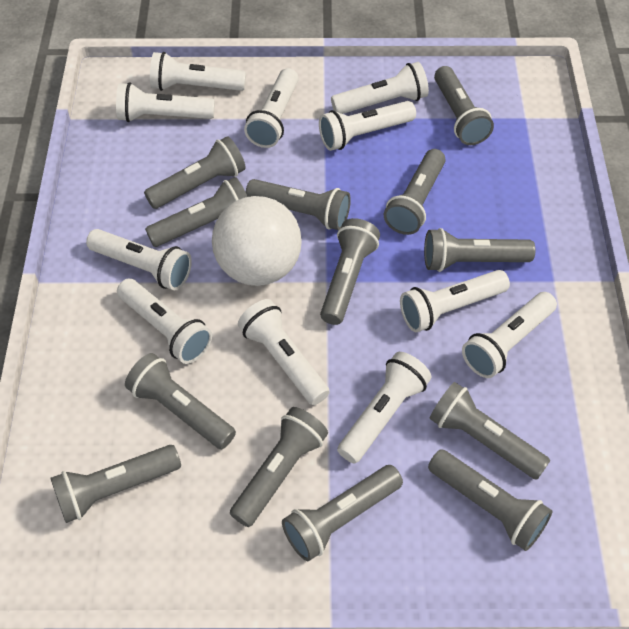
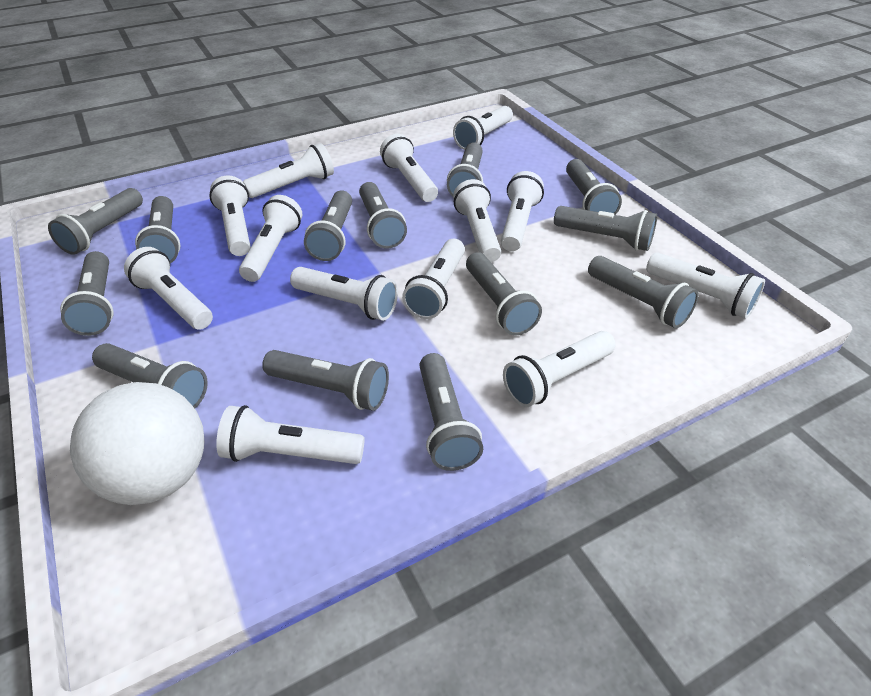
white flashlight: [86,229,192,291] [116,82,215,122] [117,279,212,364] [150,52,246,91] [238,299,330,405] [244,68,299,148] [319,101,416,151] [331,62,429,114] [337,352,432,464] [400,270,510,332] [462,292,557,378] = 11 -> [124,247,213,330] [209,175,250,256] [216,405,365,464] [239,195,302,282] [243,143,334,198] [290,267,398,321] [380,134,438,202] [402,239,465,319] [453,106,513,150] [453,179,501,262] [501,171,544,251] [503,331,615,407] [646,253,765,318] = 13

